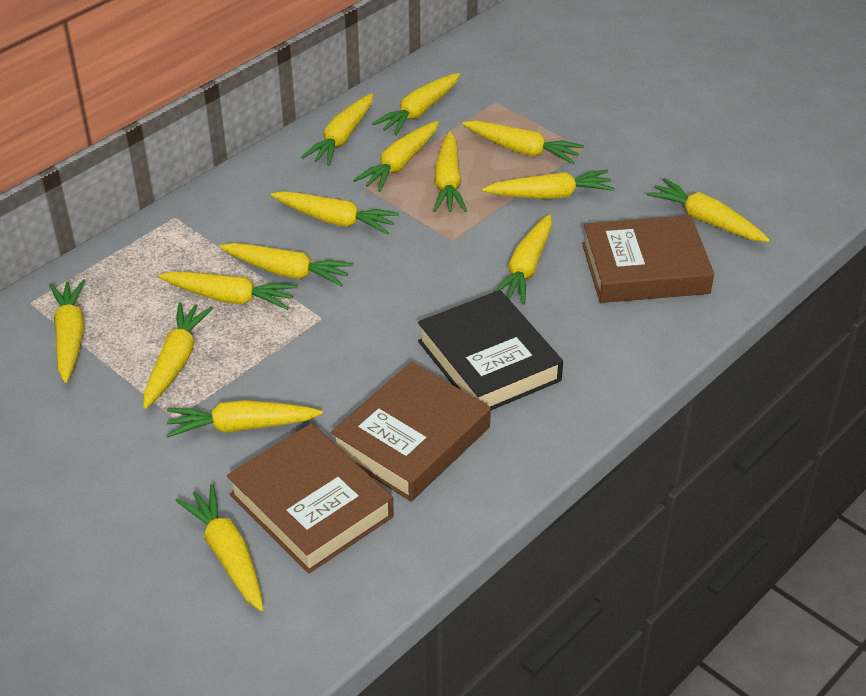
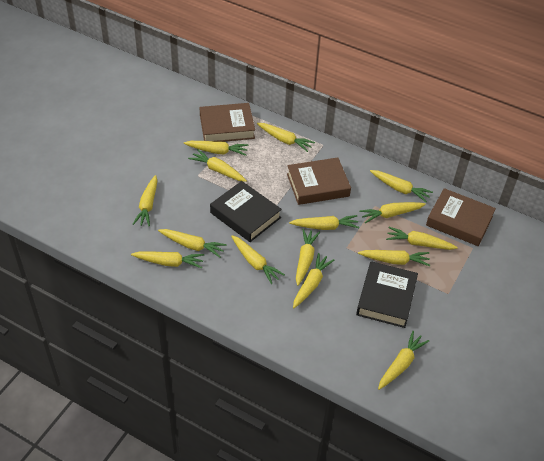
black book: [418,290,563,410] = 1 -> [210,181,282,242] [356,261,418,328] = 2

